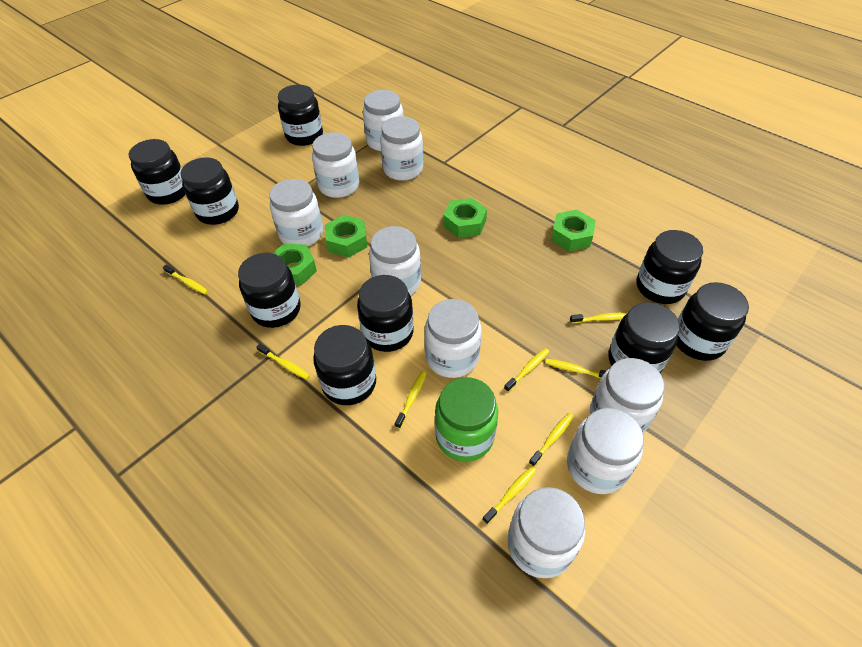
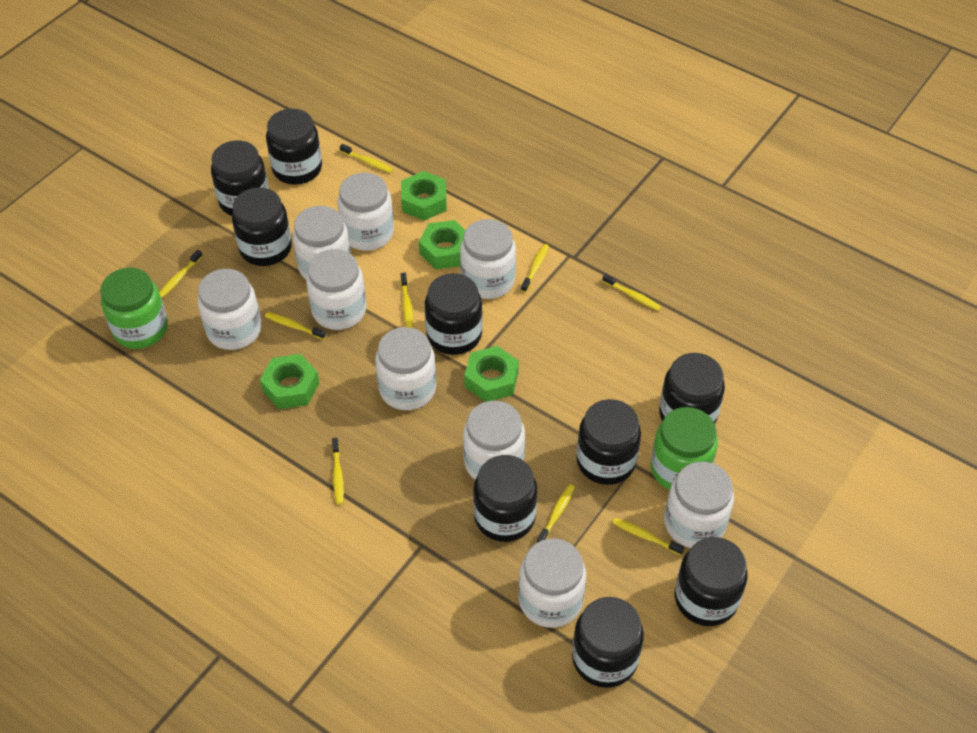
green jar: [435,377,498,462] = 1 -> [101,268,168,349] [651,407,718,490] = 2
yellow toothbrush: [163,265,208,295] [257,344,310,380] [395,371,427,429] [482,467,536,524] [504,348,549,392] [529,413,574,467] [545,359,606,379] [570,312,627,323] = 8 -> [159,250,203,298] [265,312,326,340] [332,438,344,504] [340,144,393,173] [401,273,413,328] [521,244,549,292] [537,484,575,543] [602,273,661,311] [612,518,685,555] = 9

